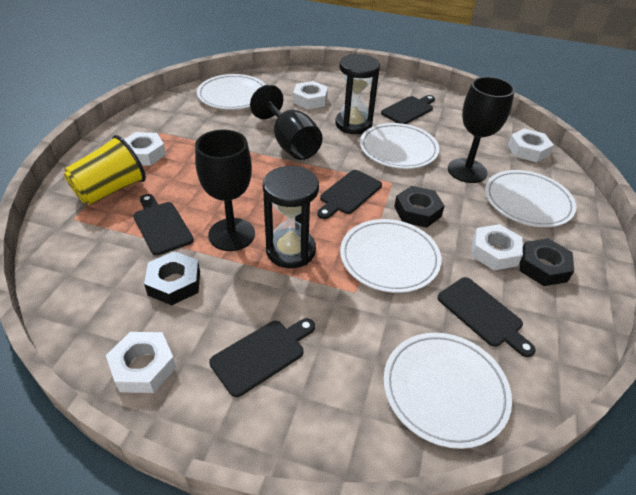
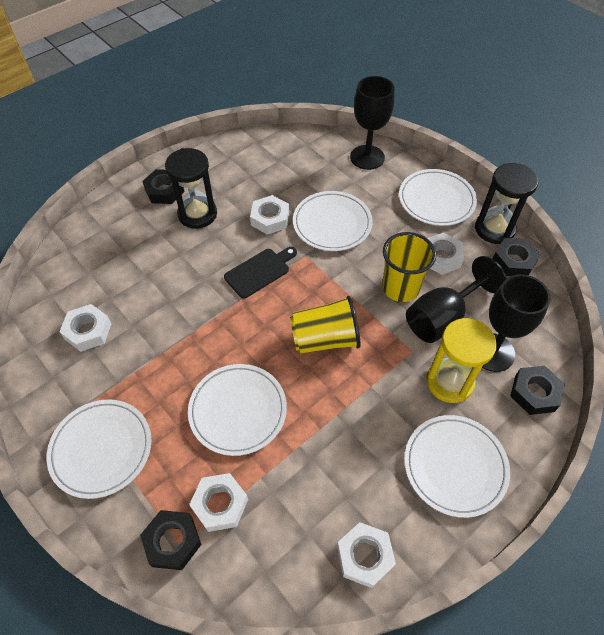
black cutting board: [133,194,194,256] [209,318,315,397] [317,170,382,219] [381,95,435,124] [438,277,536,357] = 5 -> [224,247,297,299] = 1
black nut: [144,251,200,305] [394,186,445,228] [520,238,574,286] = 3 -> [140,510,202,570] [142,169,185,204] [493,238,540,276] [510,366,565,415] = 4
yellow cup: [64,135,146,205] = 1 -> [290,296,361,354] [382,232,436,302] = 2
yellow hourglass: none = 0 -> [426,318,497,403] = 1

